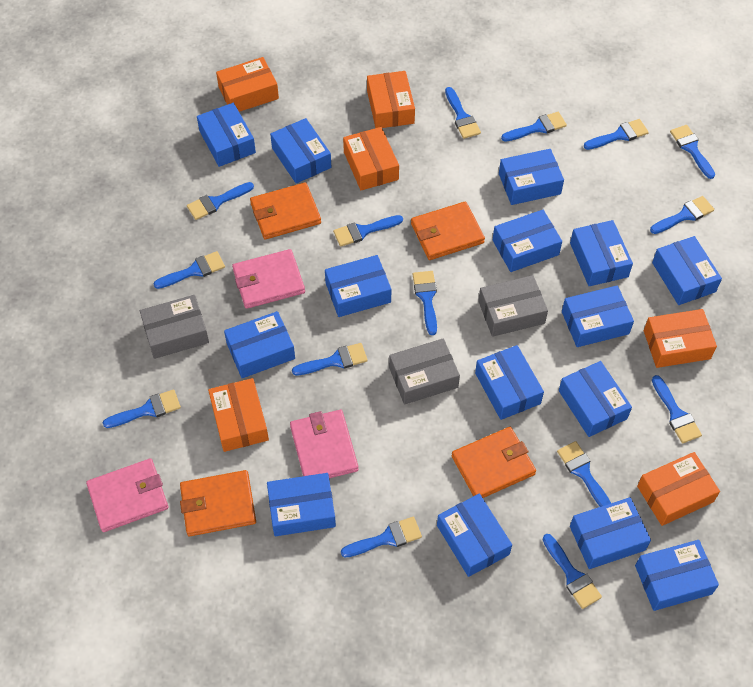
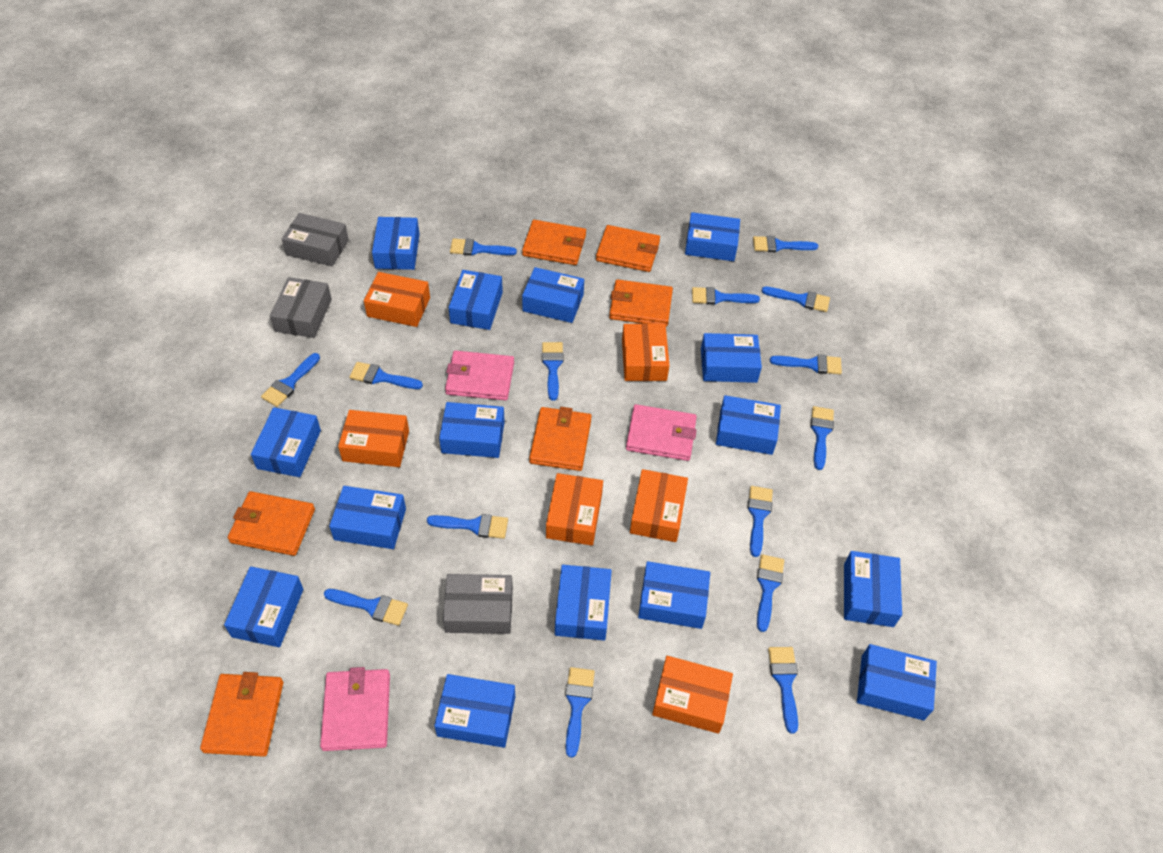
orange wallet: [180,470,256,536] [250,182,321,239] [411,201,485,260] [451,427,536,498] = 4 -> [200,672,283,757] [228,491,315,556] [522,220,586,265] [529,407,592,471] [596,225,660,272] [609,279,673,327] = 6

